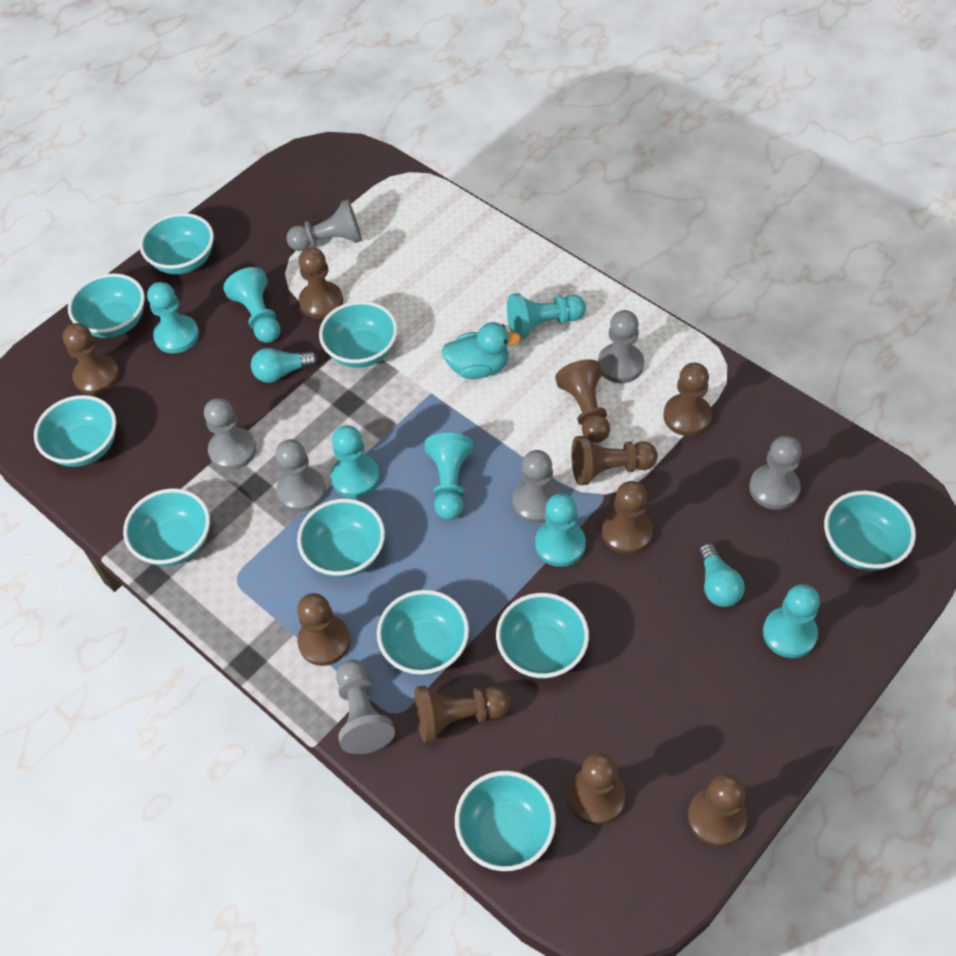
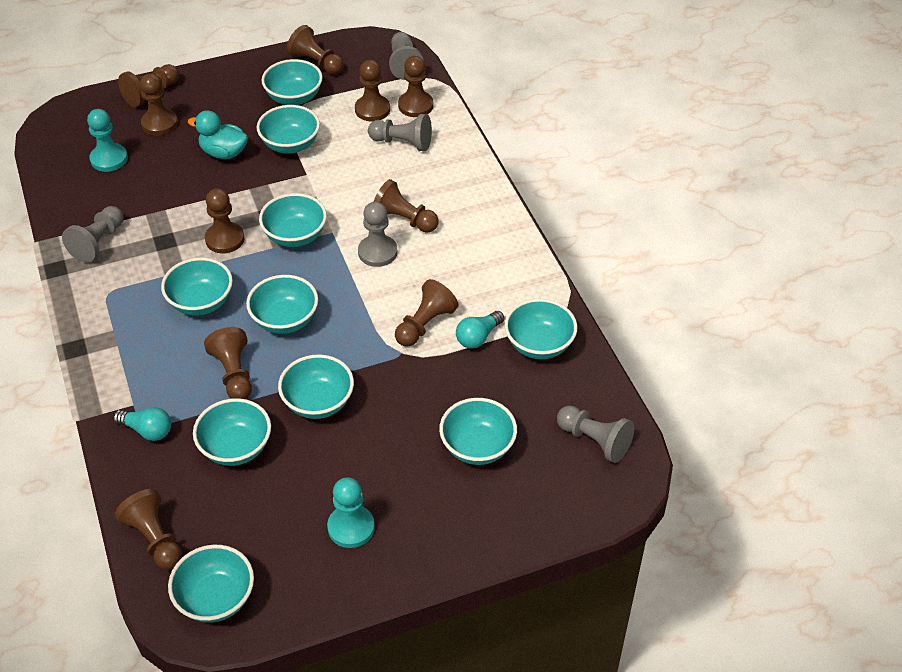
grey pawn: [204,398,256,470] [275,439,326,512] [286,199,362,251] [336,660,395,754] [512,450,561,523] [598,310,644,383] [749,436,801,510] = 7 -> [62,206,123,262] [358,202,397,267] [368,114,432,151] [389,32,424,80] [557,406,634,463] = 5
turquoise pawn: [147,282,199,354] [223,267,281,343] [331,425,380,498] [424,433,473,520] [507,293,586,339] [535,493,586,567] [763,584,820,658] = 7 -> [87,109,128,172] [327,477,375,548] = 2

